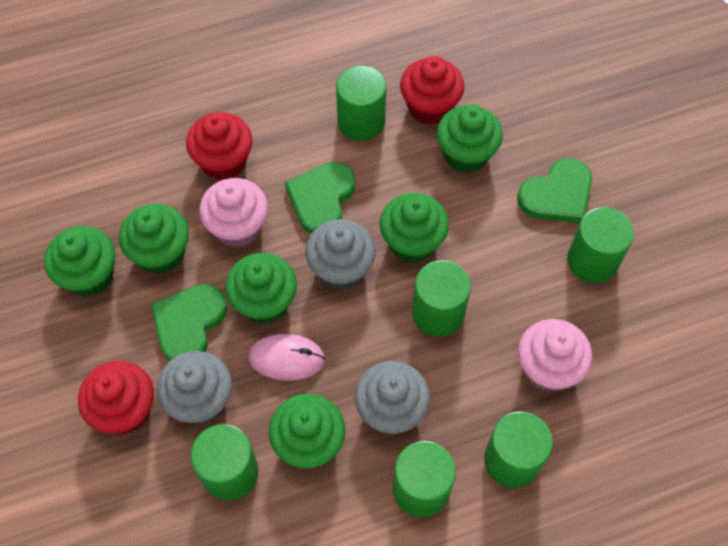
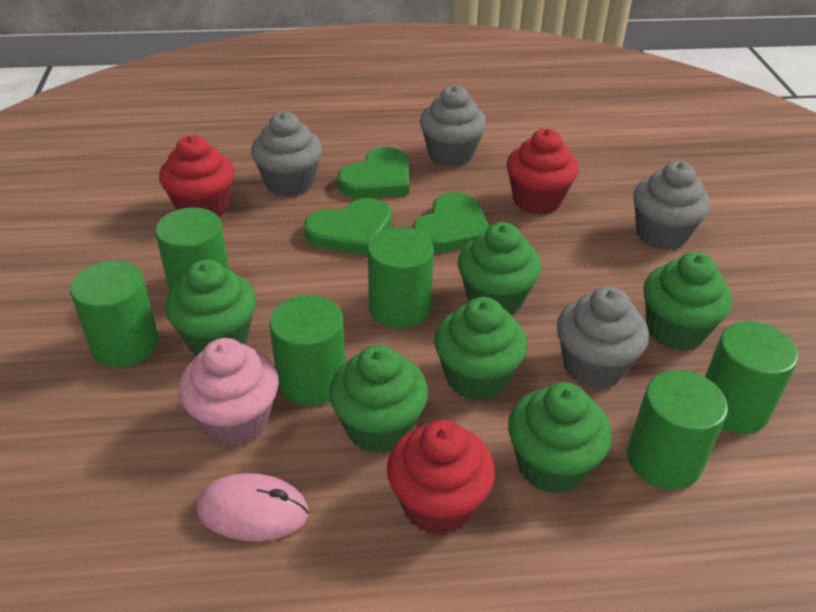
grey cupcake: [157,351,232,424] [305,219,376,290] [355,361,430,435] = 3 -> [251,112,322,197] [420,85,486,167] [557,286,649,389] [633,161,710,250] = 4
pink cupcake: [199,178,268,248] [518,319,592,392] = 2 -> [178,338,279,447] = 1

